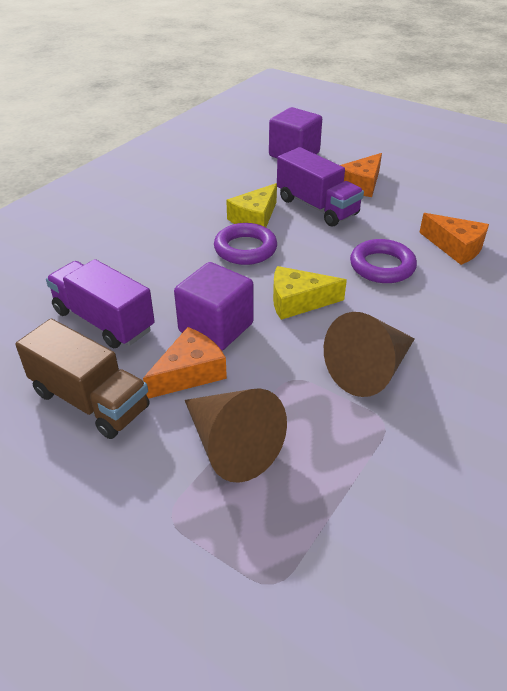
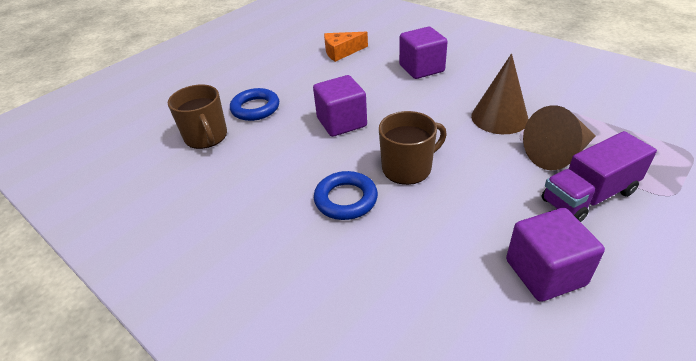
blue ring: none = 0 -> [230,88,279,121] [314,171,378,220] = 2
brown mug: none = 0 -> [168,85,227,149] [379,111,447,185] = 2
brown truck: [15,319,150,439] = 1 -> none = 0
orange cheese: [143,327,227,399] [340,153,382,197] [419,213,489,265] = 3 -> [324,32,368,62] = 1
purple cube: [174,262,253,351] [269,107,322,158] = 2 -> [313,75,367,137] [399,27,448,79] [506,208,605,302] = 3
purple ring: [214,223,277,265] [350,239,417,283] = 2 -> none = 0
purple truck: [46,259,155,348] [277,147,364,227] = 2 -> [541,131,657,222] = 1
yellow cheese: [226,183,277,227] [273,266,347,320] = 2 -> none = 0

